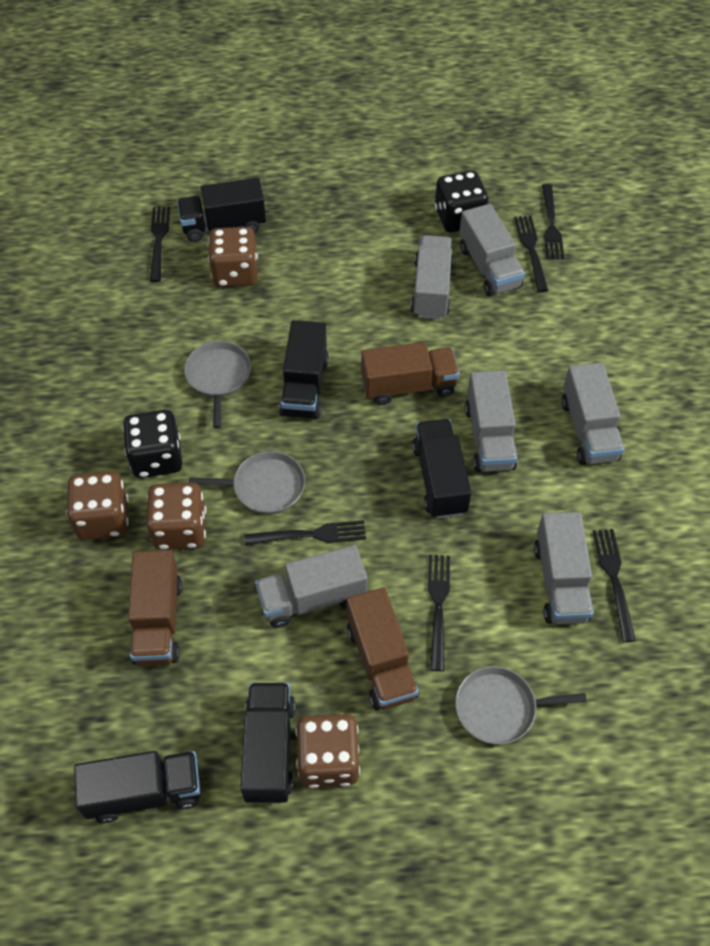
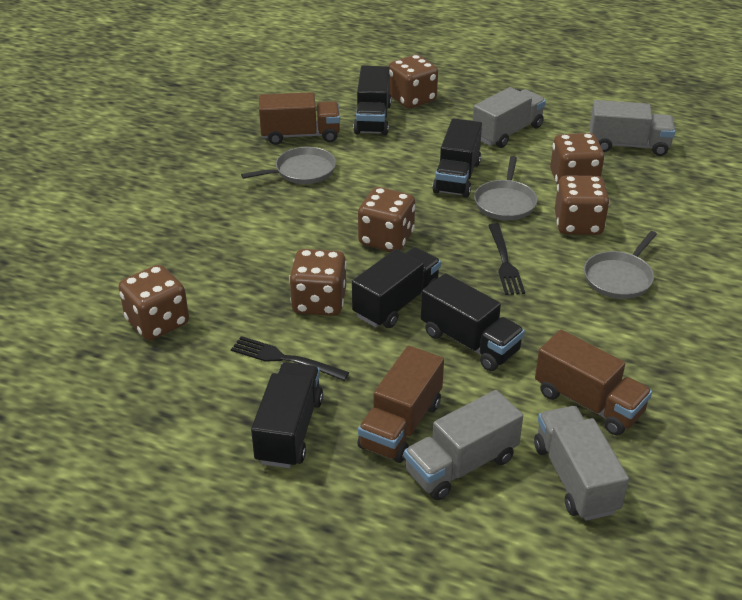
black dice: [123,410,182,478] [435,170,488,233] = 2 -> none = 0
black fork: [150,207,170,282] [244,520,366,546] [428,555,450,671] [514,216,548,292] [542,184,564,259] [592,529,636,642] = 6 -> [231,336,349,381] [488,223,525,295] = 2
brown dice: [66,471,129,540] [146,482,206,550] [208,227,258,287] [296,714,360,788] = 4 -> [118,265,189,340] [289,249,347,316] [358,187,415,252] [389,55,438,109] [550,133,604,185] [555,175,610,235] = 6
grey truck: [255,545,367,628] [411,235,453,319] [459,204,525,297] [465,370,518,472] [534,512,594,624] [561,362,624,465] = 6 -> [404,390,523,500] [473,87,546,148] [534,406,629,521] [590,100,675,156] = 4

